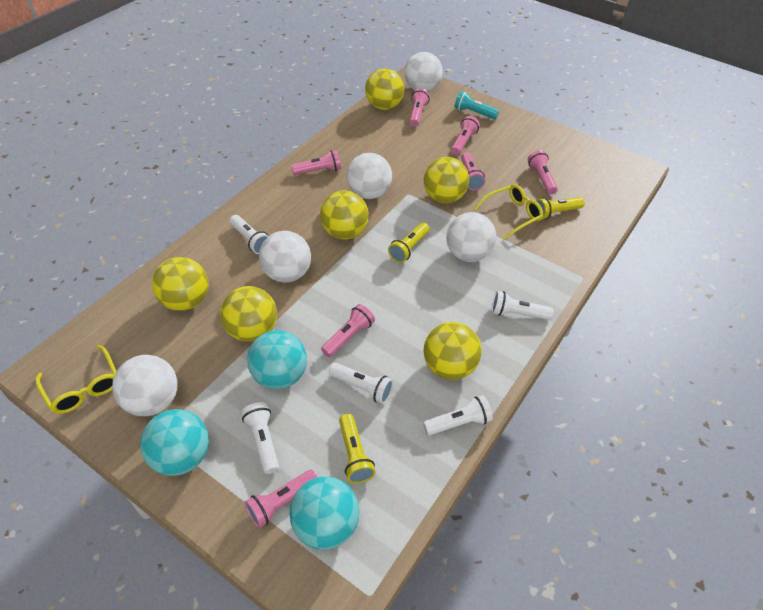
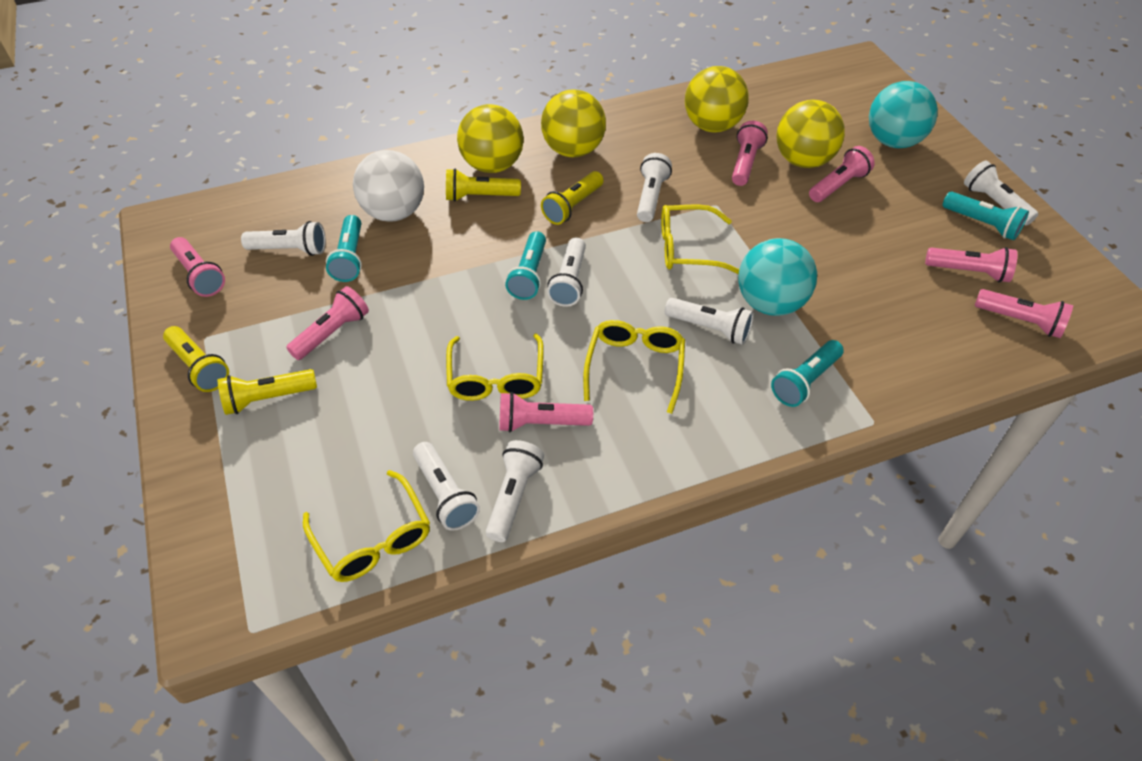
turquoise ball: [140,409,209,476] [247,330,307,389] [289,476,359,550] = 3 -> [738,238,817,316] [869,81,938,148] = 2
turquoise flashlight: [454,91,499,119] = 1 -> [326,215,362,282] [505,231,546,300] [771,340,844,407] [943,192,1029,240] = 4
white ball: [112,355,178,416] [259,231,311,283] [347,153,392,199] [404,52,443,92] [446,212,496,262] = 5 -> [353,150,424,222] = 1
white flashlight: [230,215,269,254] [241,402,279,474] [329,363,393,404] [423,395,493,436] [492,291,553,320] = 5 -> [241,221,326,256] [413,442,480,531] [486,440,544,542] [547,237,586,307] [637,153,672,222] [665,298,754,345] [964,161,1038,226] = 7
yellow ball: [152,257,208,311] [220,286,277,342] [320,190,369,240] [365,68,404,110] [423,157,469,203] [423,322,482,380] = 6 -> [457,104,524,173] [541,90,606,157] [685,66,749,133] [777,100,845,168] = 4
yellow flashlight: [339,414,376,483] [388,222,430,263] [536,197,585,220] = 3 -> [163,326,229,392] [217,369,317,415] [446,168,521,202] [541,171,604,225] = 4
yellow glasses: [35,345,116,414] [474,184,543,240] = 2 -> [303,470,430,582] [446,333,544,401] [583,320,685,414] [661,205,739,274] = 4

